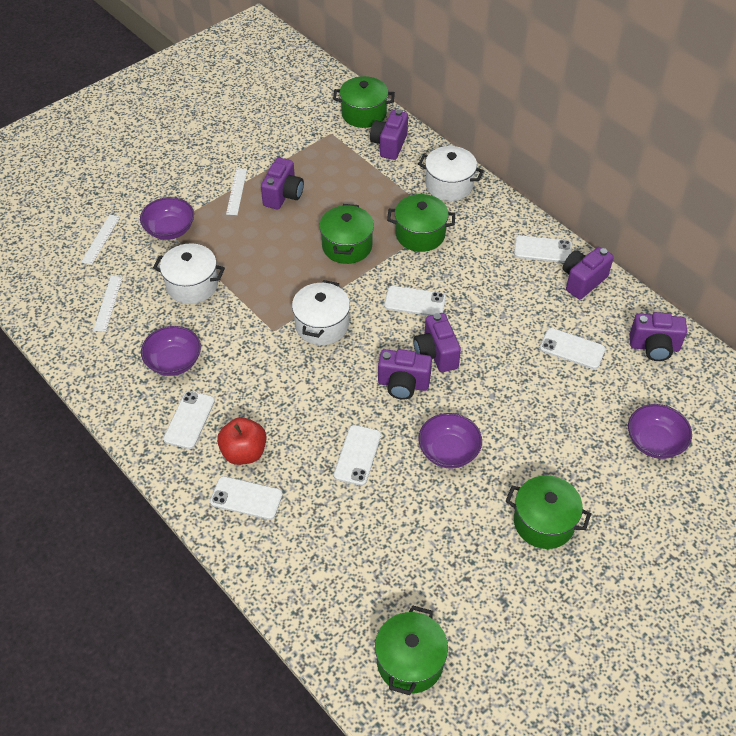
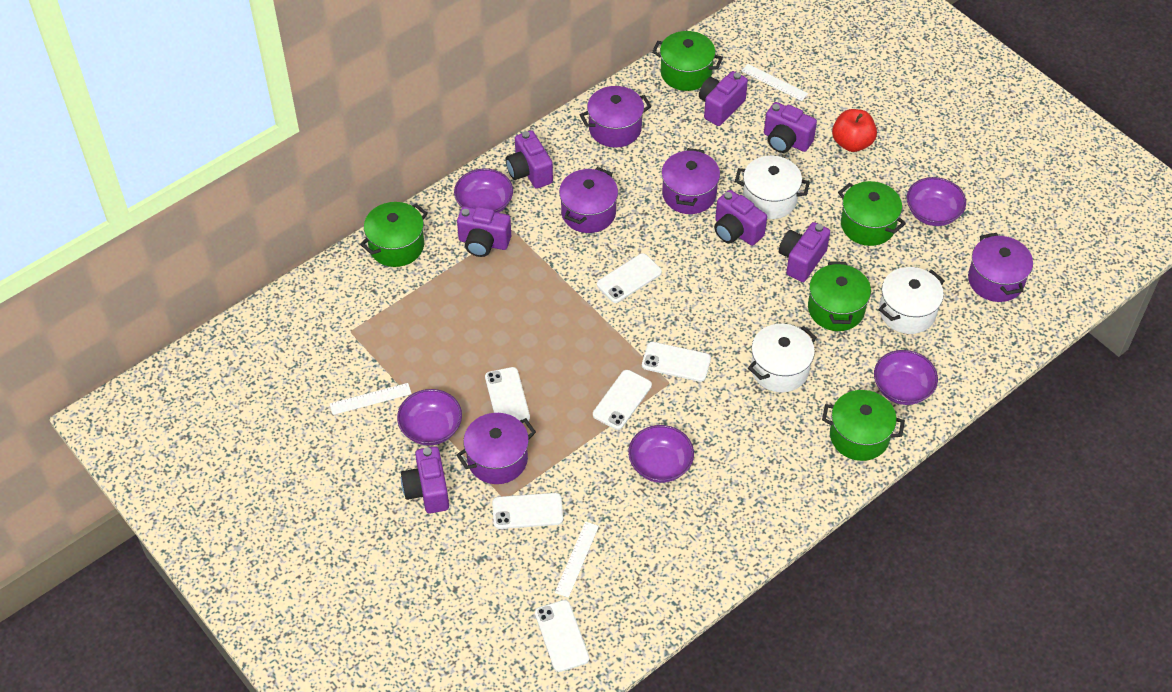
purple bowl: [140,197,194,240] [141,326,201,376] [419,413,482,468] [628,404,692,459] = 4 -> [397,389,462,446] [454,168,513,213] [628,425,694,483] [874,350,938,405] [907,177,966,226] = 5
purple camera: [261,157,304,210] [370,110,408,160] [378,349,432,400] [413,313,461,372] [563,247,614,299] [629,312,687,361] = 6 -> [401,446,449,514] [457,206,511,257] [506,130,553,189] [699,71,748,126] [714,190,767,246] [764,102,817,153] [779,222,830,282] = 7
purple pot: none = 0 -> [456,413,536,484] [559,167,618,233] [580,86,651,147] [661,148,720,214] [968,233,1033,302] = 5

